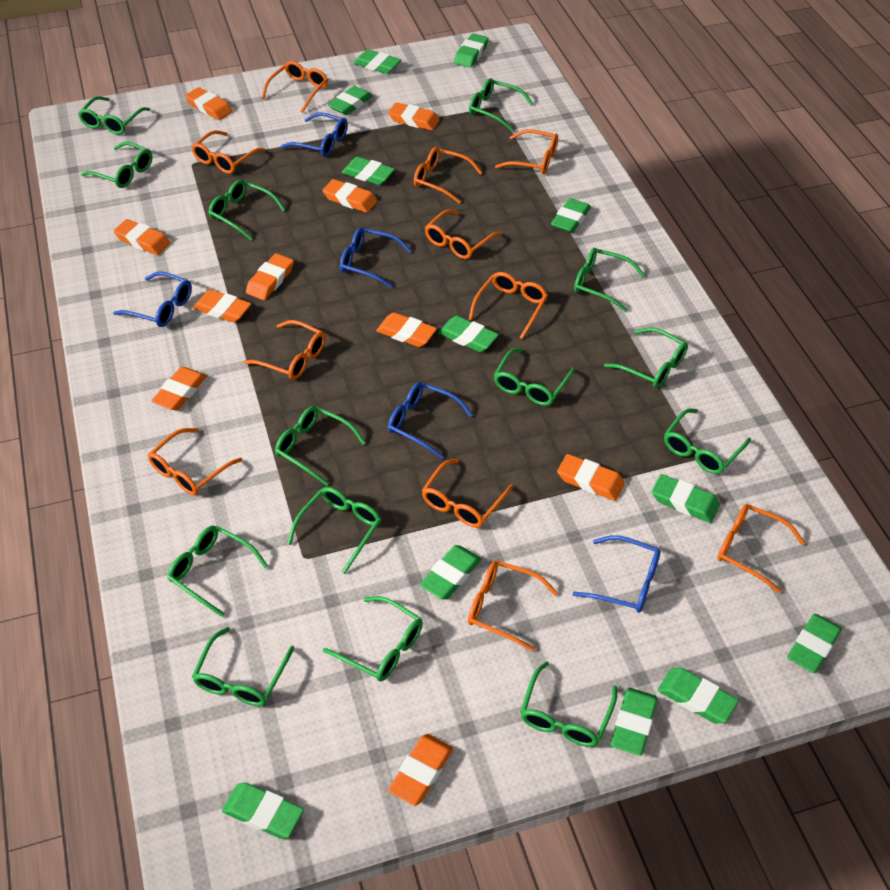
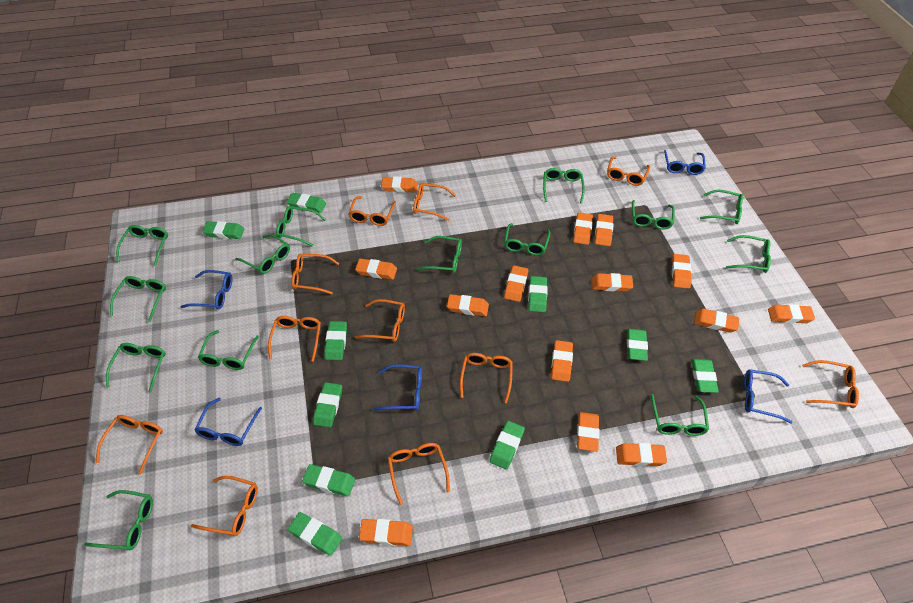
green eraser: [222,782,304,839] [328,86,373,115] [342,157,395,185] [353,49,401,74] [420,545,481,599] [438,316,499,352] [454,33,489,68] [551,198,591,233] [611,688,658,756] [652,474,720,523] [658,668,739,723] [787,614,842,673] = 12 -> [202,221,244,239] [287,193,326,213] [288,512,342,556] [302,464,355,497] [313,382,342,427] [324,321,347,360] [489,421,525,470] [528,276,548,312] [627,329,648,361] [691,359,719,393] = 10
orange eraser: [114,219,171,255] [151,367,207,411] [185,87,233,120] [193,289,251,322] [246,253,294,300] [322,179,377,213] [376,312,437,347] [388,102,440,130] [388,734,453,806] [557,454,625,501] = 10 -> [355,259,397,280] [359,519,413,546] [381,177,418,193] [447,294,489,316] [504,266,528,302] [551,340,573,382] [573,212,593,245] [577,412,600,452] [592,273,633,292] [595,214,614,246] [616,443,667,466] [672,254,692,289] [694,309,739,333] [768,304,815,323] = 14

